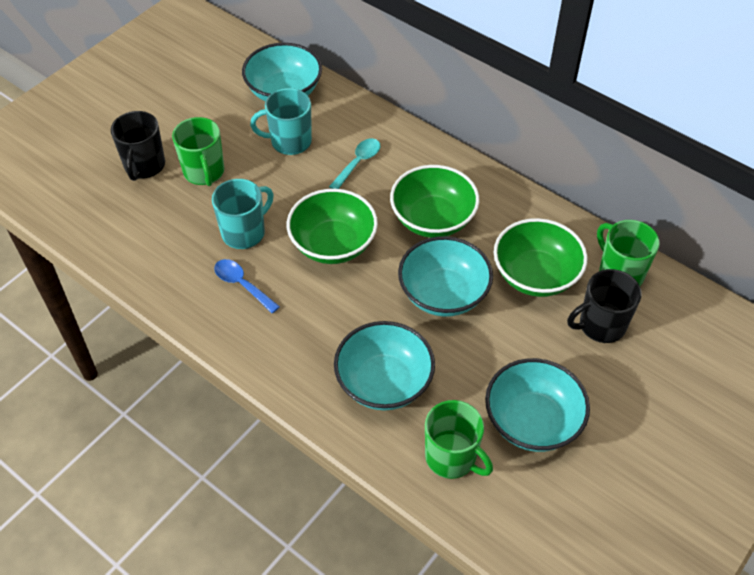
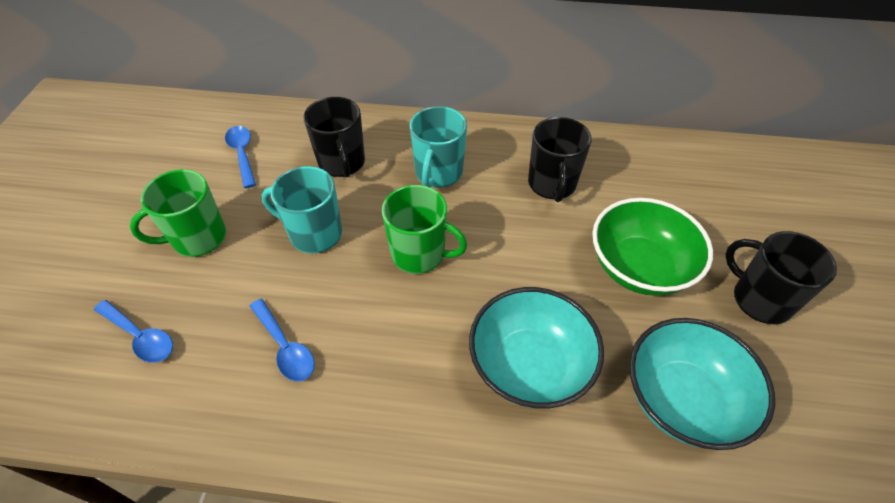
black mug: [111,111,165,181] [567,269,642,343] = 2 -> [303,97,365,177] [528,117,592,202] [725,231,837,324] = 3
blue spoon: [214,259,280,313] = 1 -> [94,300,173,363] [225,126,256,188] [250,299,315,381] = 3
green bowl: [287,189,378,264] [390,165,479,238] [494,218,588,297] = 3 -> [592,198,713,296] = 1
green mug: [172,117,224,186] [425,400,493,479] [597,220,660,286] = 3 -> [130,169,226,257] [382,185,467,274] = 2
turquoise bowl: [242,43,322,101] [334,321,435,411] [398,236,493,317] [485,358,590,452] = 4 -> [469,287,604,409] [629,318,775,450] = 2
turquoise spoon: [329,138,380,189] = 1 -> none = 0

